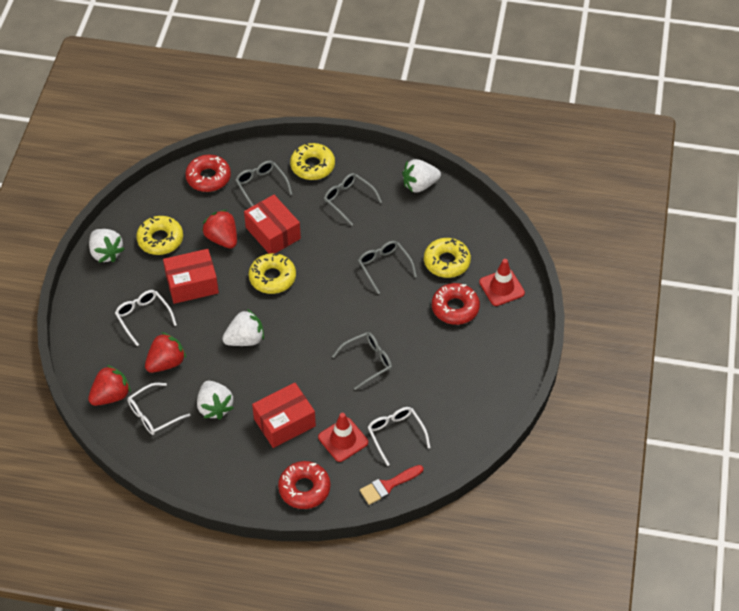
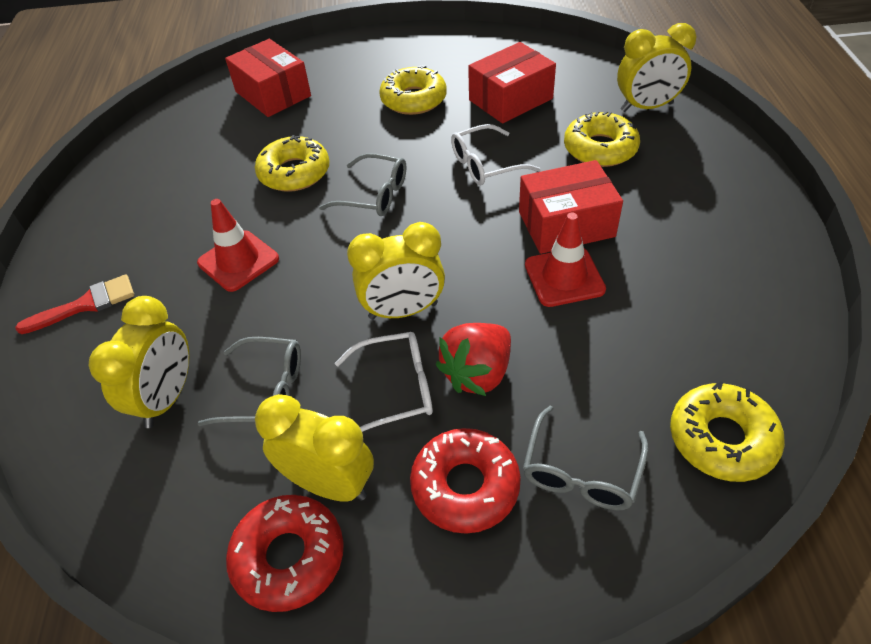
grey glasses: [235,161,292,206] [324,173,382,226] [332,332,392,390] [358,241,417,294] = 4 -> [197,337,301,426] [319,153,406,216] [523,406,648,510] = 3
red donut: [185,155,231,192] [278,461,330,509] [432,283,480,325] = 3 -> [226,495,344,612] [410,428,521,534] = 2
red strawberry: [88,365,131,406] [145,332,186,373] [202,210,237,248] = 3 -> [435,323,511,396] = 1
white glasses: [115,290,177,346] [127,383,191,435] [368,407,430,466] = 3 -> [335,332,433,432] [451,124,540,185] = 2
white strawberry: [89,229,124,263] [197,381,234,420] [222,309,264,346] [402,159,441,193] = 4 -> none = 0
yellow clock: none = 0 -> [89,296,190,428] [255,394,374,502] [347,222,445,320] [617,23,696,112] = 4

